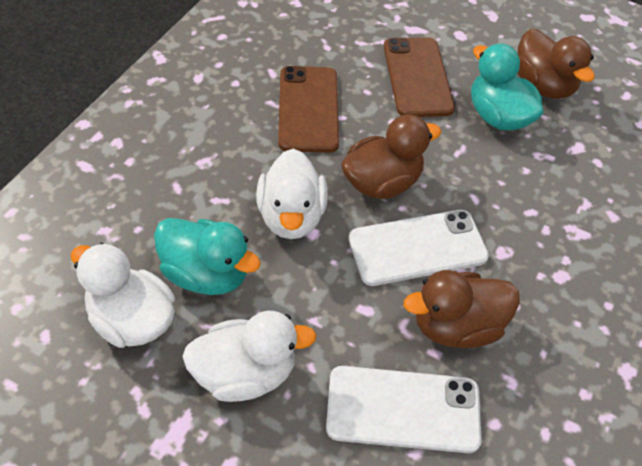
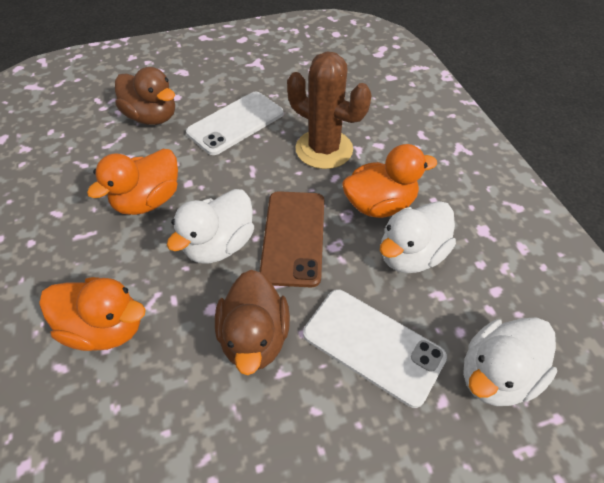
brown cactus: none = 0 -> [287,52,372,169] = 1
brown duck: [341,115,441,199] [404,270,520,348] [518,28,595,99] = 3 -> [115,67,175,125] [215,270,290,375] = 2
brown phone: [278,66,339,153] [384,37,455,117] = 2 -> [259,191,324,287] = 1
orange duck: none = 0 -> [39,277,146,351] [87,149,178,215] [342,144,437,218] = 3
turquoise duck: [154,218,261,295] [471,44,543,131] = 2 -> none = 0

